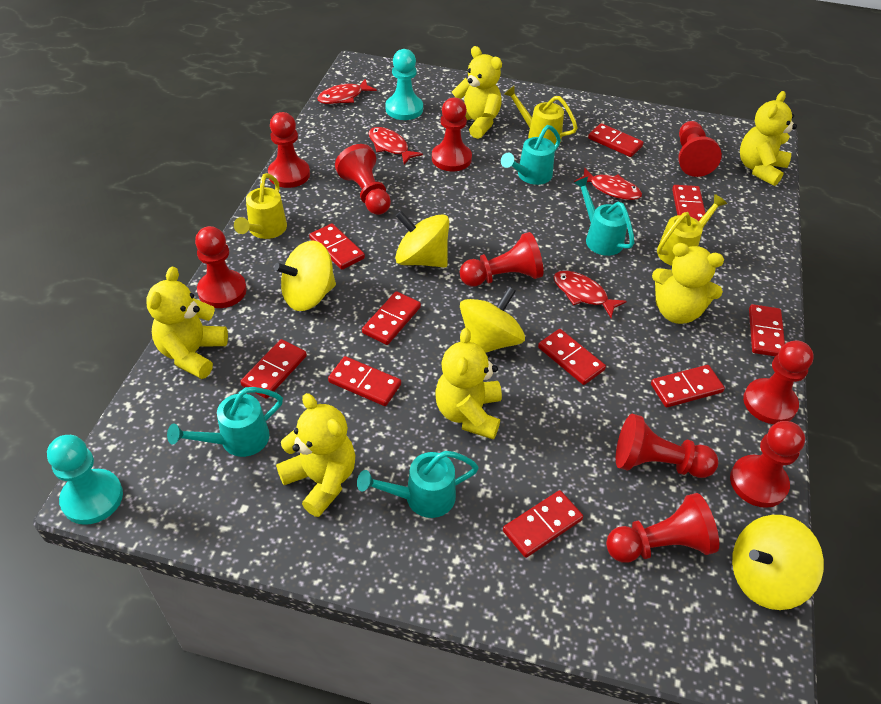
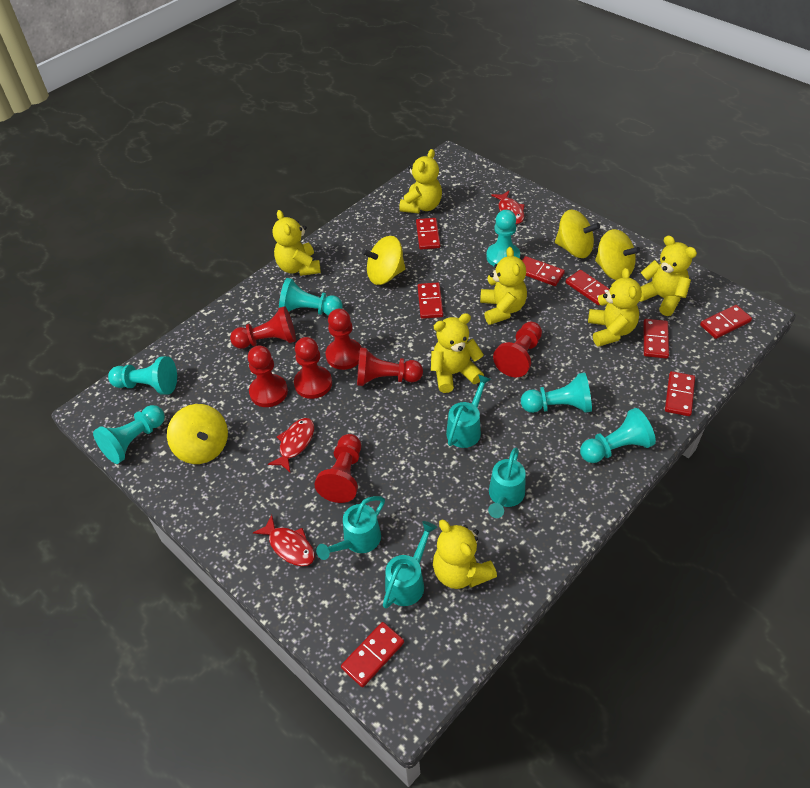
red domino: [240,339,307,399] [309,223,365,270] [328,356,401,406] [362,291,421,345] [503,490,583,558] [538,329,606,385] [588,123,644,157] [651,365,725,408] [672,185,705,221] [749,304,785,356] = 10 -> [341,622,404,687] [416,218,440,250] [418,282,443,319] [522,256,565,286] [566,270,609,305] [644,319,669,359] [665,371,695,416] [700,305,752,339] = 8
red fish: [317,79,377,104] [369,127,423,164] [554,271,627,318] [574,168,642,200] = 4 -> [253,515,315,566] [268,418,314,472] [491,191,525,224] = 3
red pawn: [195,226,247,308] [268,112,310,188] [335,144,391,215] [432,97,472,171] [459,232,544,287] [606,493,719,563] [616,414,718,478] [678,121,722,177] [730,421,805,508] [743,340,814,424] = 10 -> [230,306,296,349] [248,346,288,407] [294,337,332,399] [314,434,361,503] [326,308,362,370] [357,347,423,386] [493,322,542,377] = 7
turquoise pawn: [47,435,123,525] [385,49,423,120] = 2 -> [93,405,165,464] [108,356,177,395] [279,278,343,316] [486,210,520,266] [521,372,592,413] [580,408,656,463] = 6
yellow teddy bear: [146,266,228,379] [276,393,355,517] [435,328,502,440] [452,46,502,139] [652,243,724,324] [740,91,797,186] = 6 -> [273,210,321,276] [399,149,442,213] [431,313,484,393] [433,520,497,589] [480,247,527,325] [588,268,642,347] [640,235,697,316] = 7
yellow watering can: [234,173,287,239] [504,85,578,145] [657,194,727,266] = 3 -> none = 0

